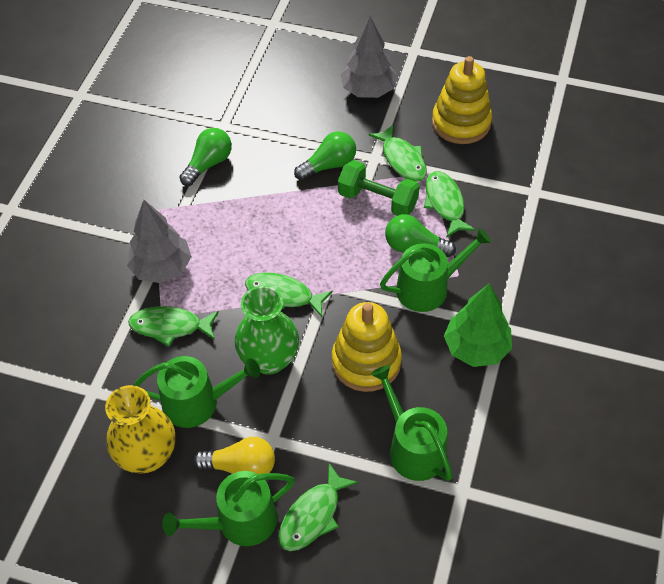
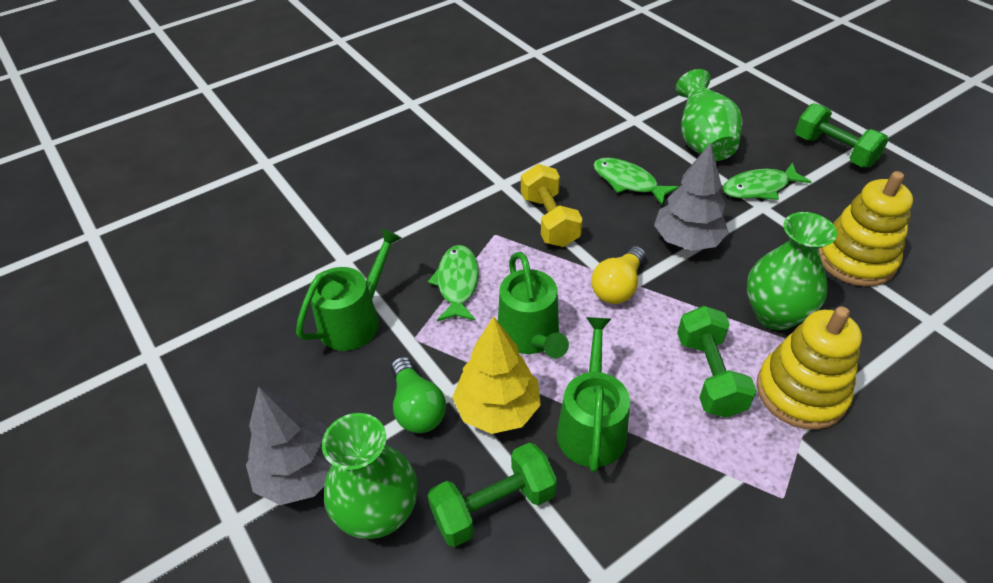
green dumbbell: [338,160,420,215] = 1 -> [428,442,557,547] [677,306,757,418] [795,103,889,167] = 3
green fish: [128,306,219,347] [245,272,333,317] [279,463,358,551] [368,124,427,182] [424,171,476,238] = 5 -> [428,245,479,321] [593,158,679,205] [723,162,812,200] = 3
green light bulb: [179,128,232,186] [294,131,356,181] [385,214,456,257] = 3 -> [391,356,446,433] = 1
green tree: [444,283,512,367] = 1 -> none = 0
green vase: [234,286,299,375] = 1 -> [322,413,417,539] [676,69,743,161] [747,212,837,330] = 3
green watering can: [134,356,260,428] [162,471,295,546] [371,365,453,481] [380,228,492,312] = 4 -> [296,228,401,351] [498,252,569,358] [557,317,630,473] = 3
yellow dumbbell: none = 0 -> [521,164,583,247] = 1
yellow tree: none = 0 -> [452,316,541,434] = 1
yellow vase: [105,385,175,473] = 1 -> none = 0

